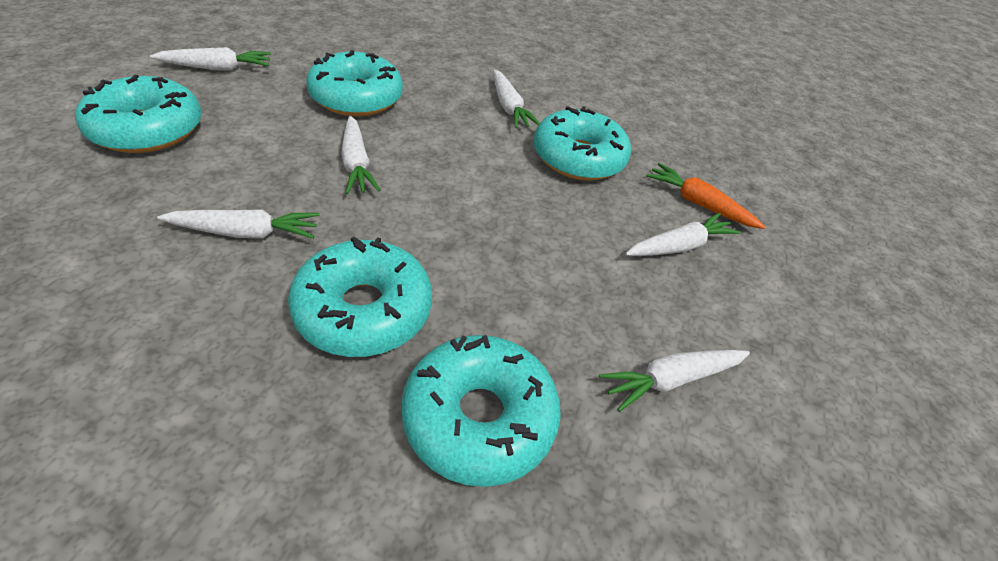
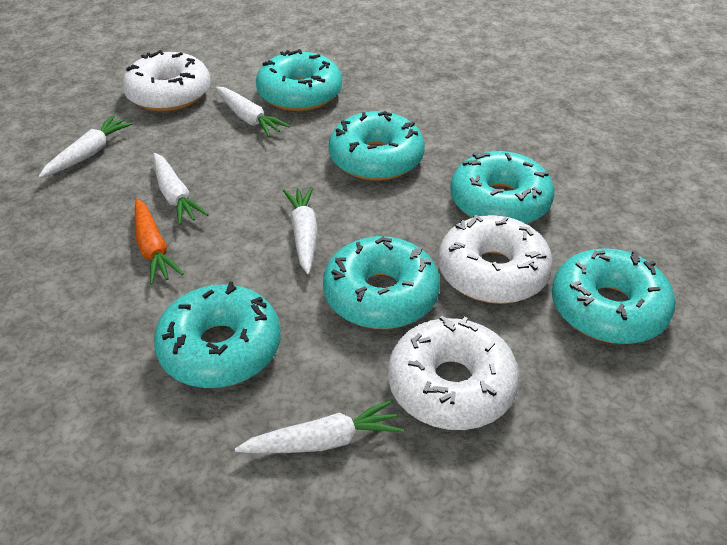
turquoise donut: [75,75,202,153] [288,236,432,357] [306,50,403,117] [401,335,561,487] [534,106,631,181] = 5 -> [154,282,281,388] [256,49,342,111] [323,236,440,329] [329,111,425,181] [450,151,554,224] [552,248,675,344] = 6
white carrot: [150,47,271,70] [157,209,319,239] [341,116,380,194] [493,69,540,128] [599,350,750,412] [625,212,741,256] = 6 -> [39,115,133,178] [153,153,209,225] [216,87,290,137] [235,400,404,454] [283,187,318,274] = 5
white donut: none = 0 -> [122,50,211,112] [388,316,520,430] [438,215,553,304] = 3

